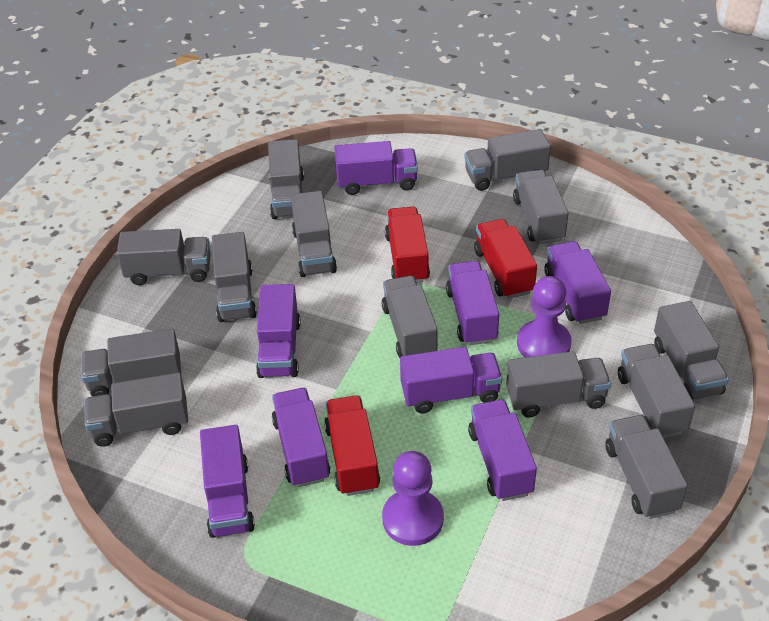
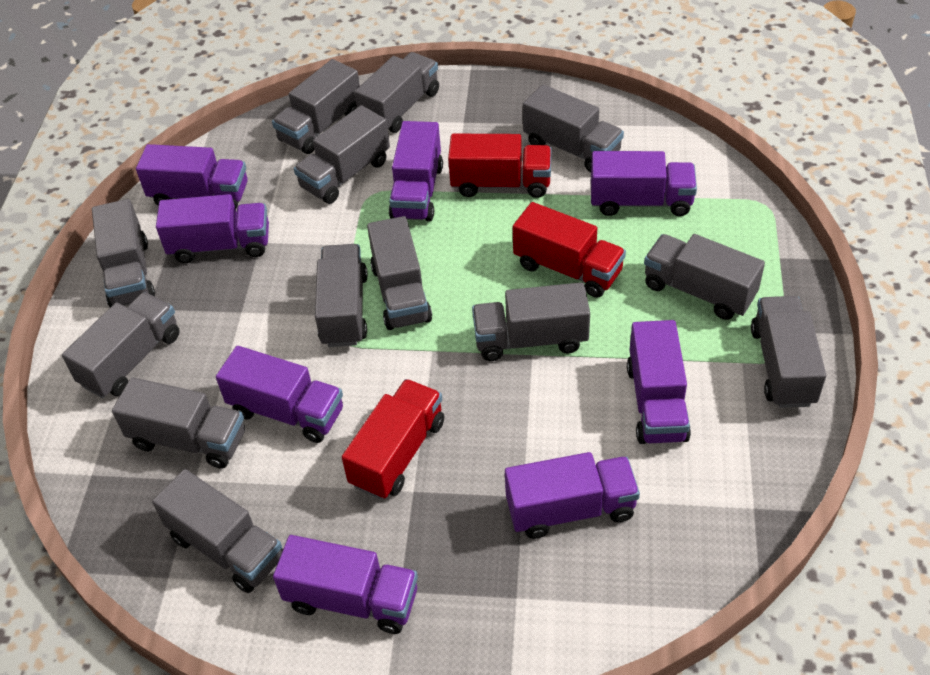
purple pawn: [382,451,444,546] [517,276,572,357] = 2 -> none = 0

